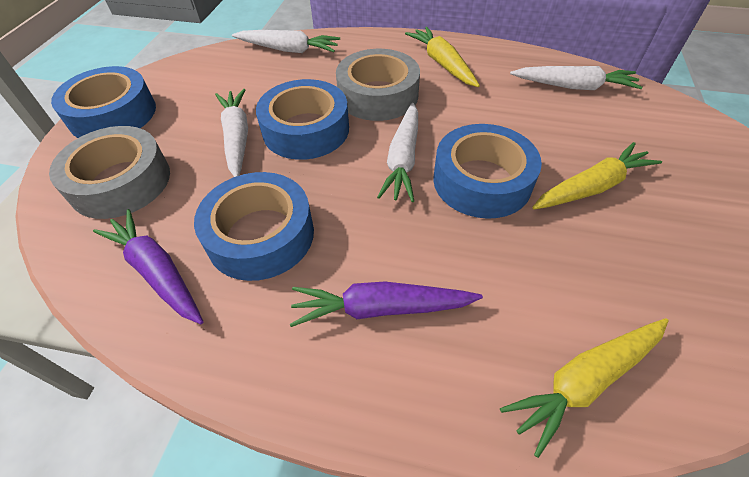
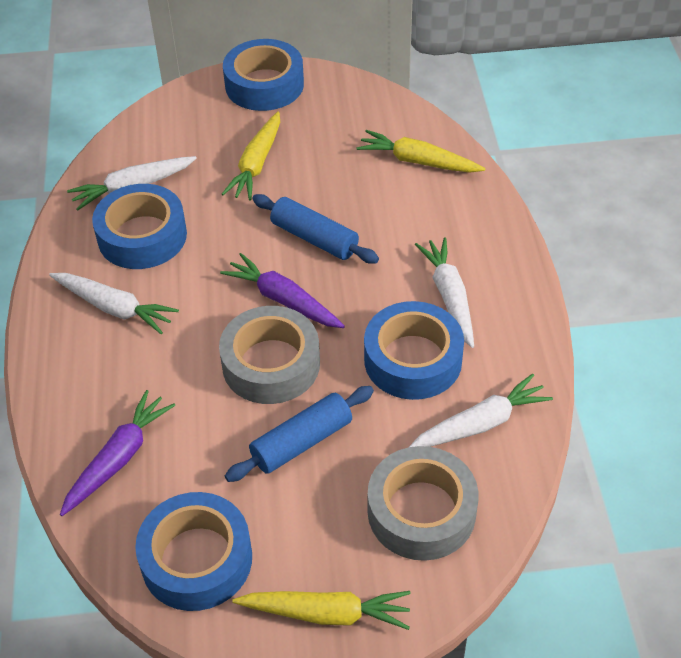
blue rolling pin: none = 0 -> [225,386,374,482] [252,194,379,264] = 2

